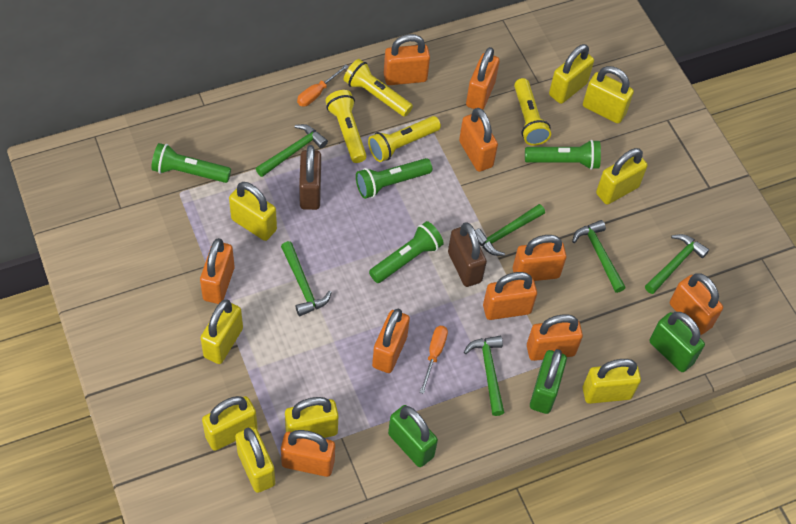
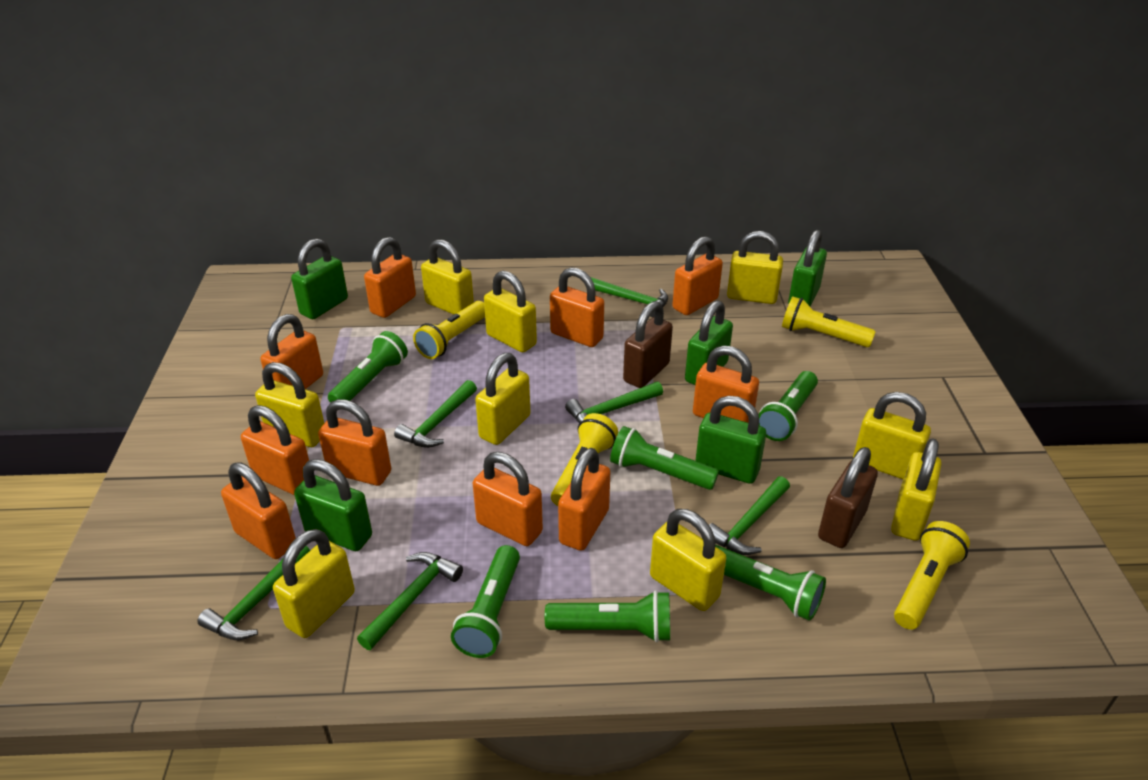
green flashlight: [151,143,231,183] [356,158,432,199] [369,221,444,283] [525,140,601,170] = 4 -> [328,331,408,403] [451,545,520,658] [545,590,670,642] [610,426,719,490] [715,545,826,621] [759,371,818,441] = 6
green padlock: [388,405,438,467] [530,349,567,414] [649,312,705,372] = 3 -> [291,239,348,319] [294,459,372,551] [685,301,733,385] [695,396,766,484] [788,230,827,306] = 5
orange screwdriver: [297,65,349,106] [420,326,448,394] = 2 -> none = 0

